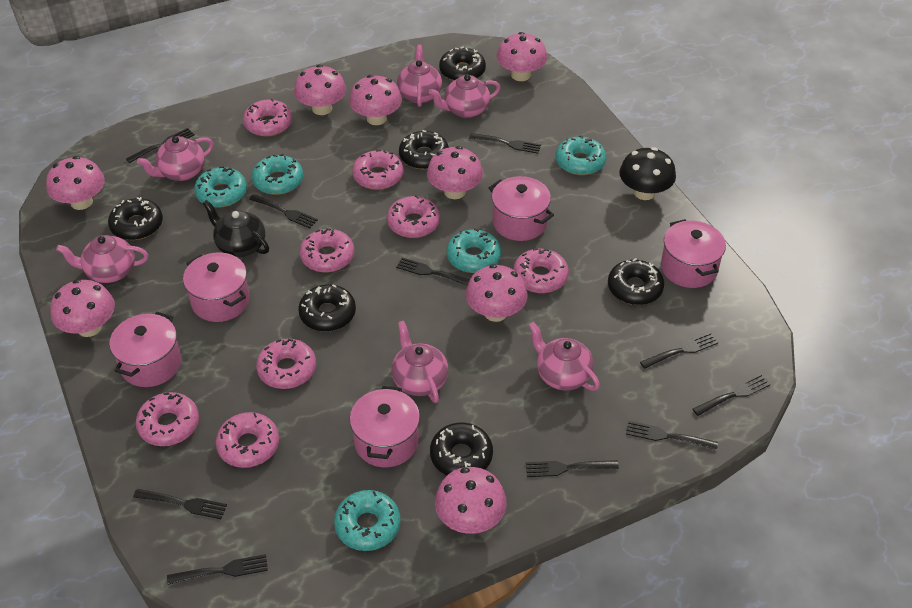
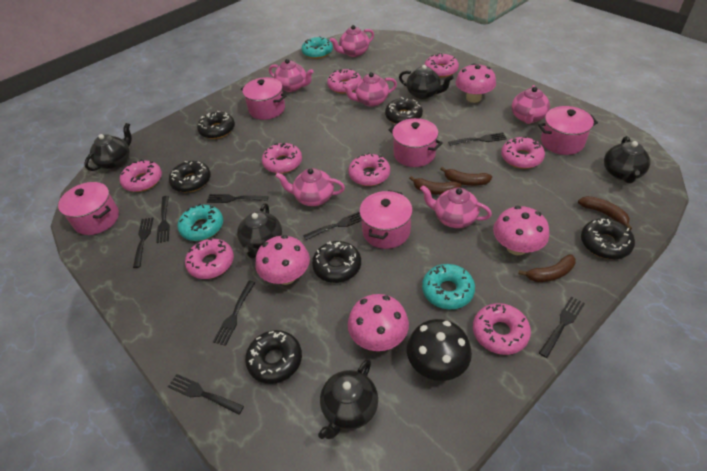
black fork: [126,128,195,163] [133,489,227,519] [167,554,268,585] [249,194,318,228] [396,257,470,286] [469,133,541,154] [525,460,619,477] [626,421,718,450] [640,332,718,369] [692,373,770,416] = 10 -> [133,218,153,268] [156,196,170,243] [168,374,244,415] [207,194,269,203] [213,281,255,346] [303,212,362,240] [448,132,507,146] [539,296,585,358] = 8
black teapot: [203,200,269,257] = 1 -> [84,123,132,171] [237,203,282,258] [318,359,378,439] [399,65,453,99] [604,136,651,184] = 5
brown banana: none = 0 -> [409,176,461,195] [441,167,492,186] [519,254,576,282] [578,196,632,230] = 4
pink mushroom: [46,156,105,210] [50,279,115,337] [294,65,346,115] [349,75,402,125] [427,146,483,199] [435,467,507,534] [465,264,528,322] [496,32,547,81] = 8 -> [256,235,310,285] [348,294,409,351] [456,63,496,103] [493,206,549,255] = 4
turquoise donut: [194,167,247,207] [252,154,303,195] [334,490,400,551] [447,228,501,273] [556,135,606,175] = 5 -> [178,204,223,241] [301,36,333,59] [422,264,475,310] = 3

